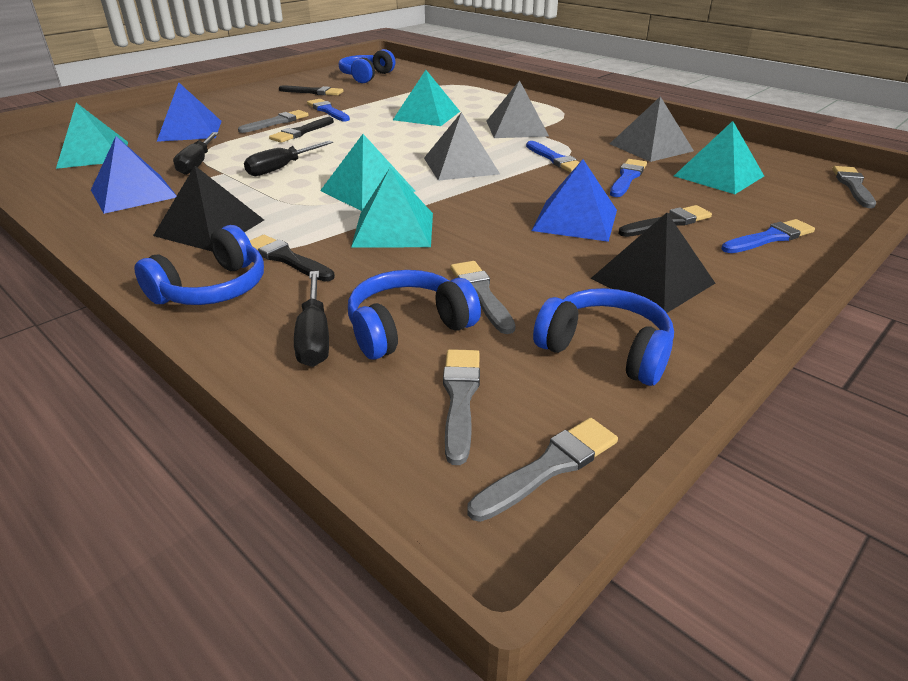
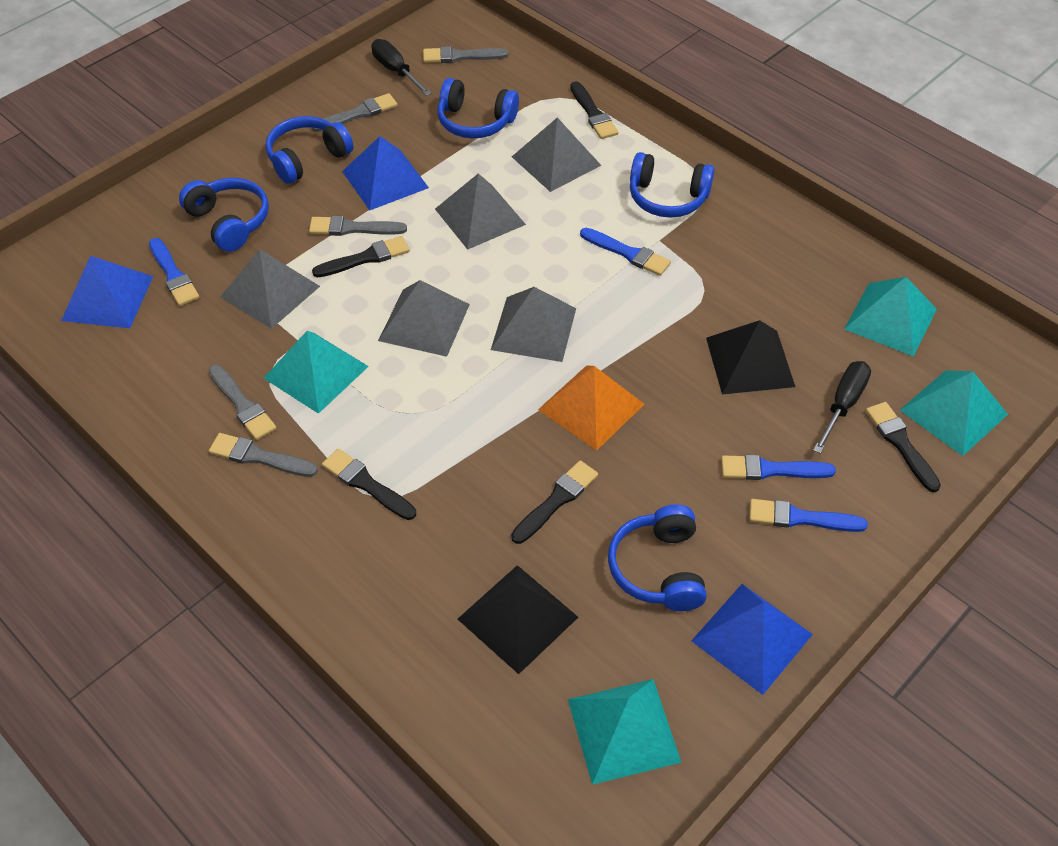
black brush: [250,235,335,281] [269,117,334,143] [279,86,343,96] [619,205,712,237] = 4 -> [312,236,410,277] [322,449,416,520] [511,460,598,544] [570,81,618,139] [865,402,941,492] = 5
black screwdriver: [173,132,219,175] [244,140,333,176] [294,271,329,367] = 3 -> [371,39,432,96] [813,361,871,454] = 2
blue headphones: [134,225,264,305] [339,49,395,83] [348,270,481,360] [533,288,674,386] = 4 -> [179,178,269,252] [265,116,353,184] [437,78,519,138] [608,505,707,611] [630,152,714,218] = 5
grey pyramid: [424,112,500,181] [487,80,549,138] [610,96,694,162] = 3 -> [220,249,320,329] [378,280,470,357] [435,173,526,250] [491,287,576,362] [512,117,601,192] = 5
orange pyramid: none = 0 -> [538,365,645,451] = 1
turquoise pyramid: [56,103,128,169] [320,134,415,211] [351,167,433,247] [393,70,460,126] [674,121,764,194] = 5 -> [264,331,369,414] [568,679,681,785] [844,277,937,357] [900,371,1008,456] = 4

